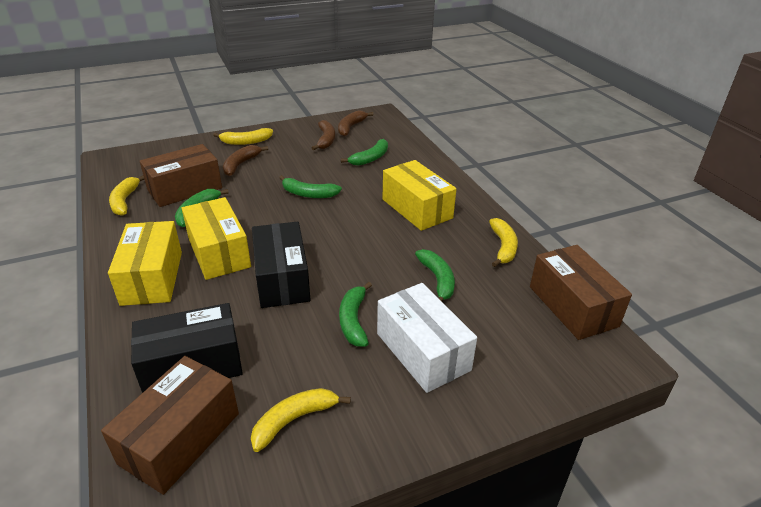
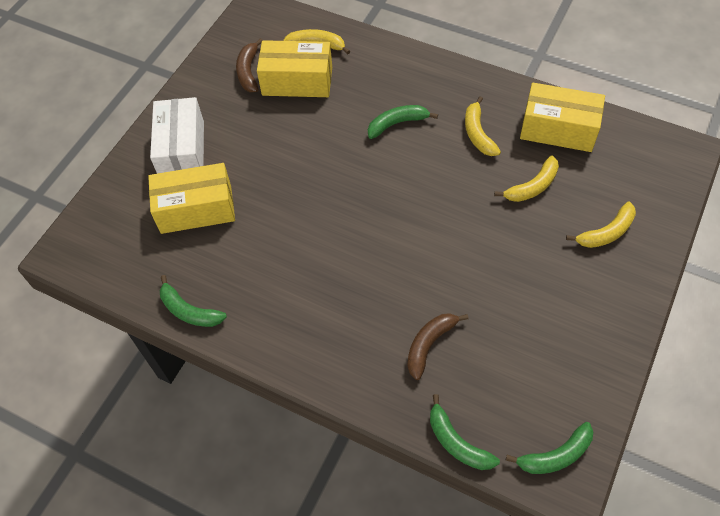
black box: [131,303,243,393] [252,222,310,308] = 2 -> none = 0
brown banana: [223,145,268,176] [312,120,335,150] [338,110,373,136] = 3 -> [236,38,262,92] [407,313,469,380] = 2
brown box: [101,356,239,495] [140,144,222,207] [530,245,632,340] = 3 -> none = 0
green banana: [175,189,229,227] [279,175,342,198] [339,282,372,347] [341,139,388,166] [415,249,455,301] = 5 -> [160,275,227,327] [368,105,438,139] [430,394,500,470] [506,422,593,474] = 4

